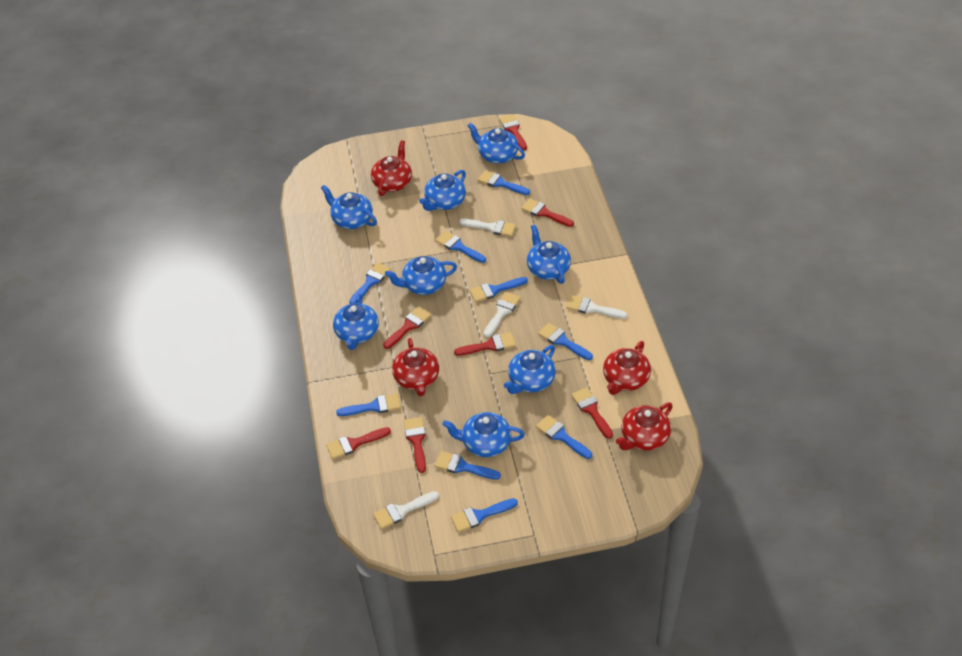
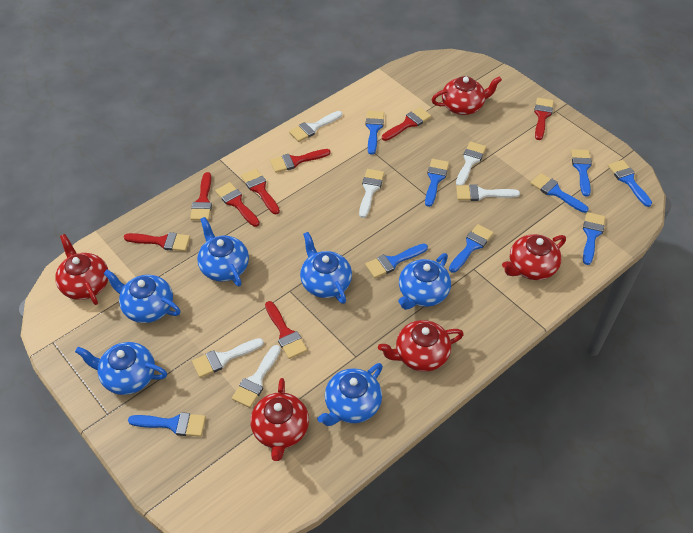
blue teapot: [321,185,377,229] [333,294,379,350] [385,256,457,295] [419,170,466,211] [442,412,525,457] [467,123,525,164] [504,345,556,394] [527,225,571,284] = 8 -> [75,342,167,395] [103,270,181,323] [197,217,249,287] [300,232,352,304] [317,363,383,426] [398,253,451,310] = 6
red brush: [326,427,391,459] [383,306,431,349] [404,417,426,473] [454,332,516,356] [499,114,527,150] [521,199,574,227] [571,387,613,439] = 7 -> [124,232,190,251] [190,172,212,221] [215,182,260,227] [241,169,280,214] [265,301,307,359] [270,149,331,173] [382,107,431,141] [534,98,554,140] = 8
red teapot: [371,140,412,196] [392,338,439,396] [603,341,651,395] [616,402,673,450] = 4 -> [55,234,108,305] [250,378,309,461] [378,320,464,372] [432,76,502,115] [502,234,566,280] = 5
white brush: [373,491,439,529] [459,219,516,237] [484,292,521,337] [567,295,627,319] = 4 -> [192,338,264,378] [232,345,281,408] [289,111,342,142] [359,169,384,218] [456,141,486,185] [456,184,520,201] = 6

